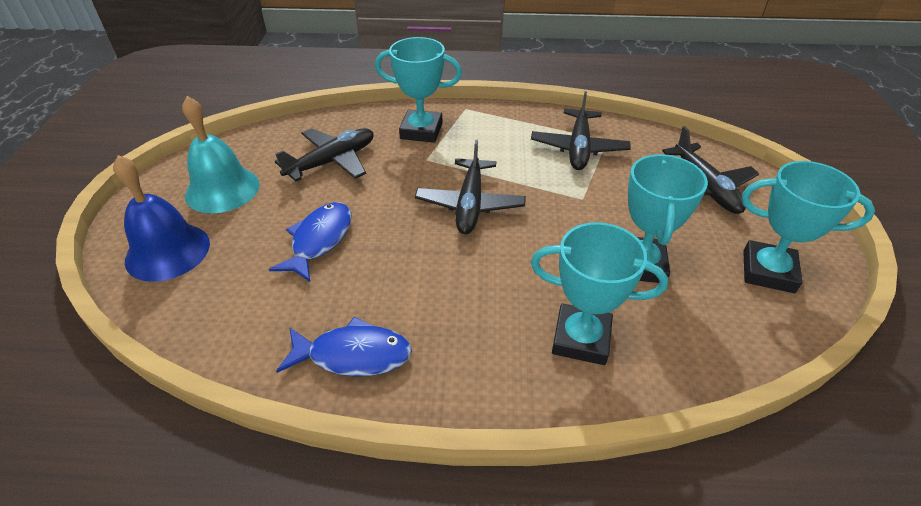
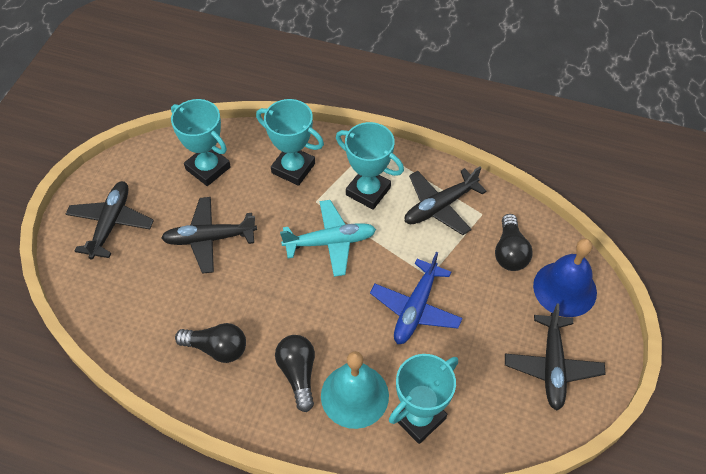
black light bulb: none = 0 -> [175,323,246,363] [275,335,315,412] [495,214,533,271] = 3
blue fish: [269,202,352,282] [276,316,412,377] = 2 -> none = 0
blue plane: none = 0 -> [370,252,463,344] = 1
turquoise plane: none = 0 -> [280,200,376,277] = 1

